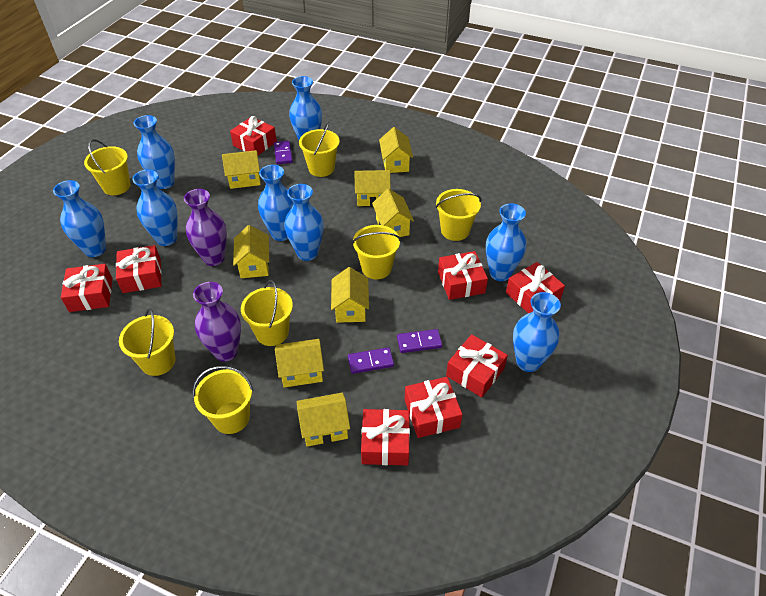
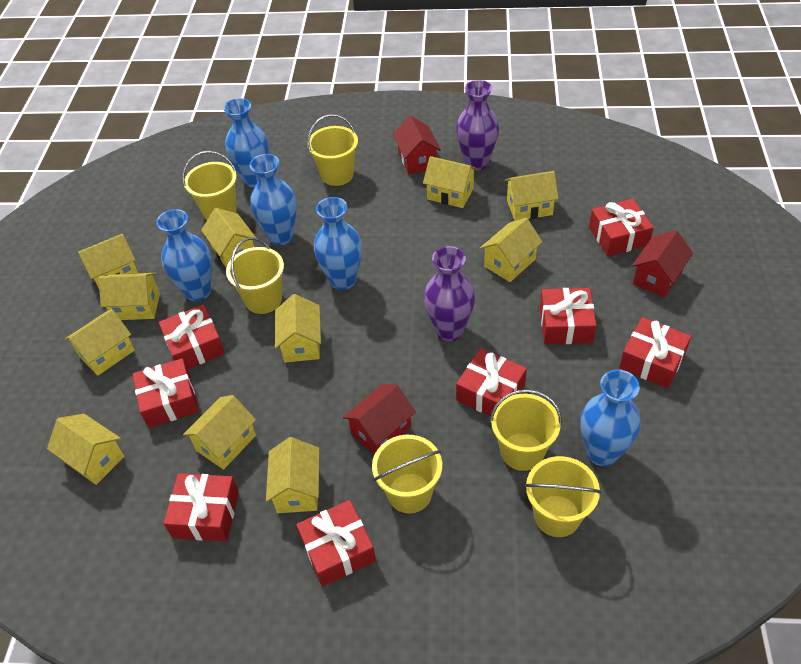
blue vase: [53,180,106,257] [132,170,178,246] [133,115,175,189] [258,165,293,241] [284,184,324,261] [289,76,322,140] [486,203,526,281] [513,292,561,372] = 8 -> [156,209,212,301] [223,98,269,187] [250,154,297,245] [314,197,362,290] [581,370,640,466] = 5
purple domino: [274,141,293,164] [348,347,394,374] [397,329,442,353] = 3 -> none = 0
red house: none = 0 -> [343,384,416,455] [393,115,441,175] [632,230,693,298] = 3
yellow bucket: [84,139,131,195] [119,308,175,376] [193,366,253,434] [241,280,293,346] [299,122,340,177] [352,225,401,279] [436,189,481,241] = 7 -> [182,151,237,220] [226,238,284,314] [307,114,358,186] [372,435,442,513] [490,389,562,471] [525,456,601,537] = 6
yellow house: [222,150,261,189] [233,225,269,278] [275,339,324,387] [297,393,350,447] [331,267,369,323] [354,170,391,206] [372,189,414,237] [379,127,413,173] = 8 -> [47,414,124,485] [65,309,135,376] [78,234,138,290] [99,273,160,320] [183,395,256,470] [201,208,256,267] [266,437,319,513] [275,294,321,363] [423,156,477,208] [480,218,542,282] [505,171,559,221] = 11

